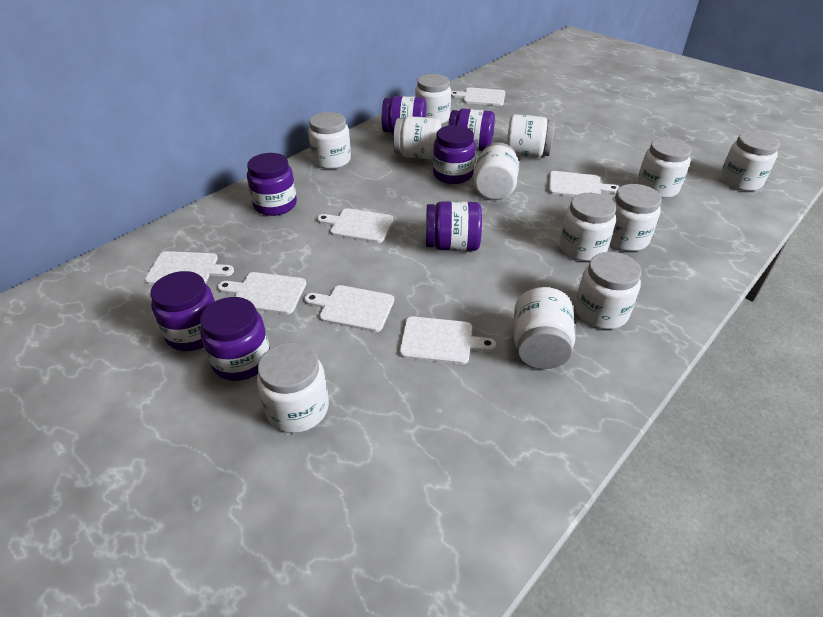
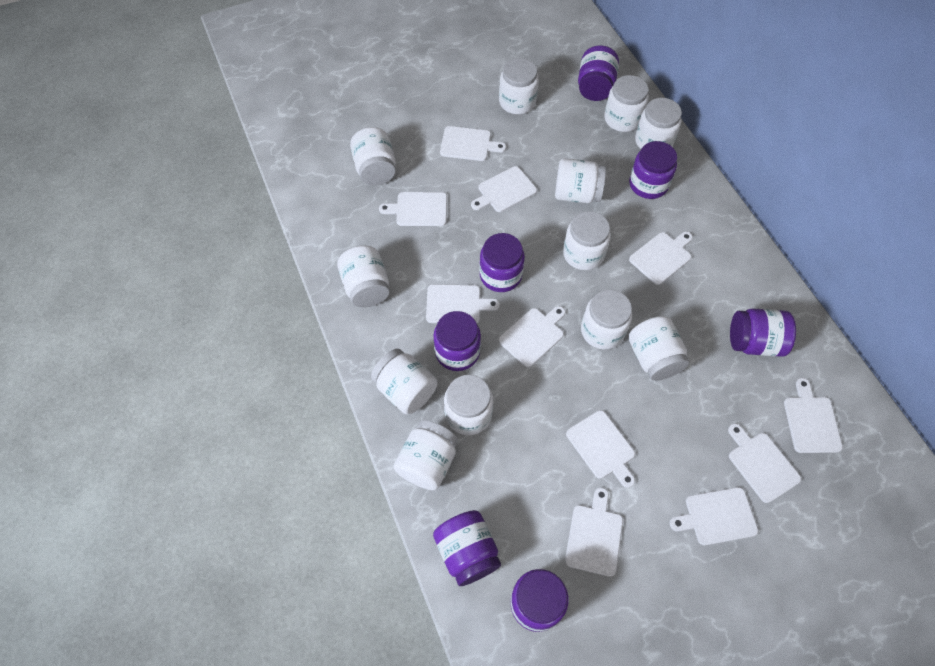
white cutting board: [145,251,234,285] [217,272,306,314] [304,285,394,332] [317,208,394,243] [399,316,496,364] [451,87,505,106] [548,171,619,197] = 7 -> [379,192,447,226] [426,284,500,323] [440,126,506,161] [471,166,537,212] [499,306,566,367] [565,488,623,577] [566,410,635,488] [629,232,693,285] [670,487,758,545] [728,423,801,503] [784,378,843,453] = 11

